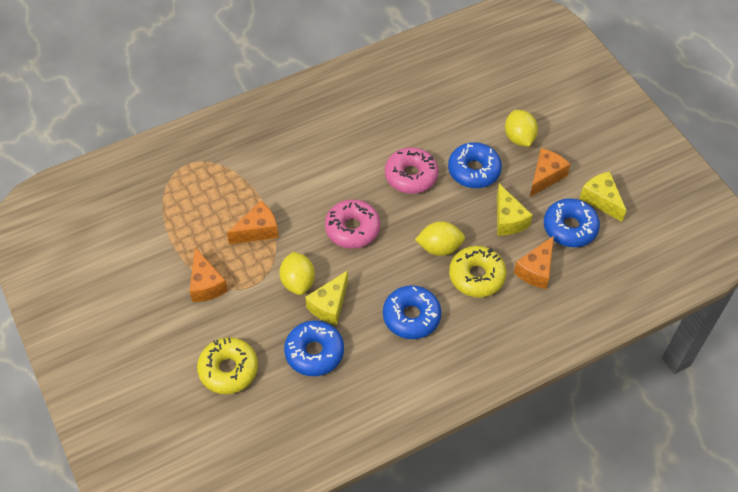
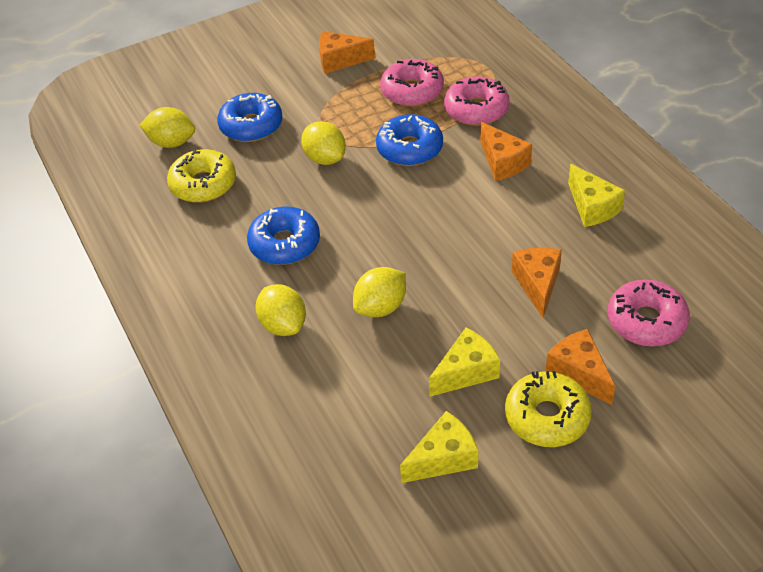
blue donut: [284,321,344,376] [383,285,441,339] [448,142,502,188] [544,198,600,247] = 4 -> [217,93,283,142] [247,207,320,265] [376,114,443,166] = 3
pink donut: [325,199,380,249] [385,147,438,194] = 2 -> [380,59,444,106] [444,77,510,126] [608,280,690,346] = 3
yellow lemon: [279,251,315,295] [415,221,465,256] [505,110,538,146] = 3 -> [140,107,195,148] [256,284,306,336] [301,121,346,165] [353,267,406,317] = 4

